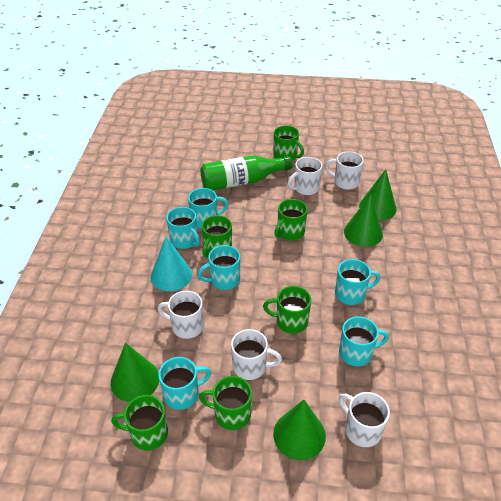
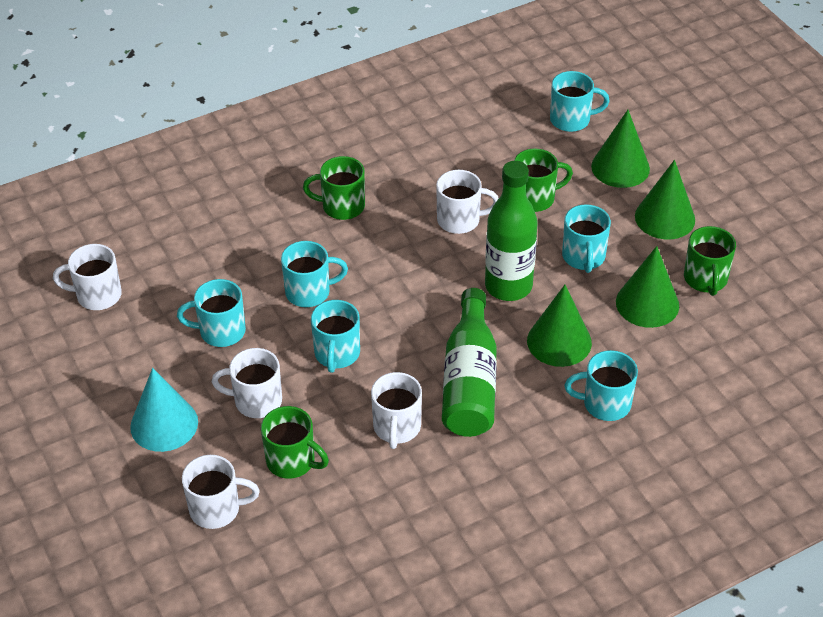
green bottle: [200,155,292,190] = 1 -> [442,288,497,437] [485,161,538,301] = 2
green mug: [111,395,168,451] [199,376,252,430] [202,215,232,258] [263,286,311,334] [273,126,304,160] [274,199,308,240] = 6 -> [261,406,329,479] [303,156,365,220] [514,149,573,212] [684,226,736,296] = 4

